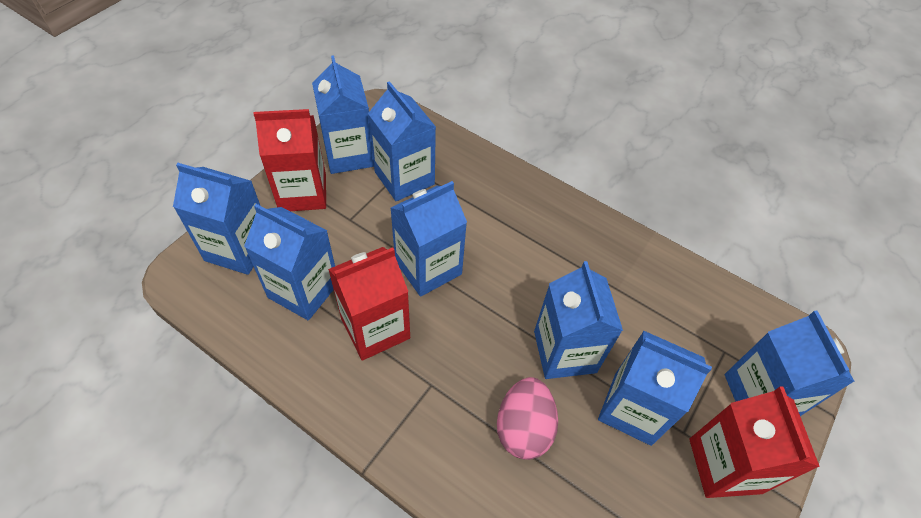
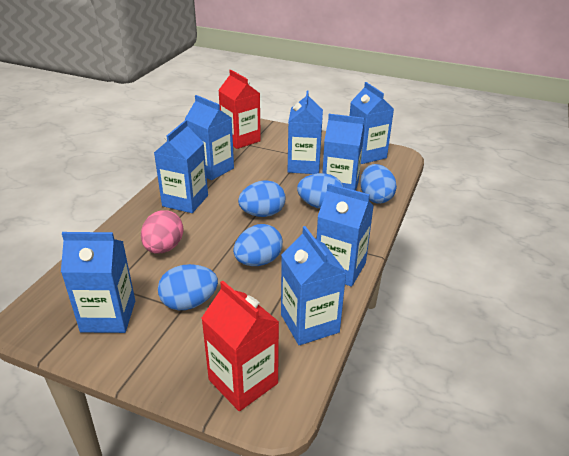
blue egg: none = 0 -> [158,264,218,310] [233,224,283,266] [238,180,286,217] [297,173,343,209] [360,164,397,204] = 5
red carton: [253,109,326,211] [328,247,410,361] [689,386,820,498] = 3 -> [201,281,279,411] [218,70,261,149] = 2

